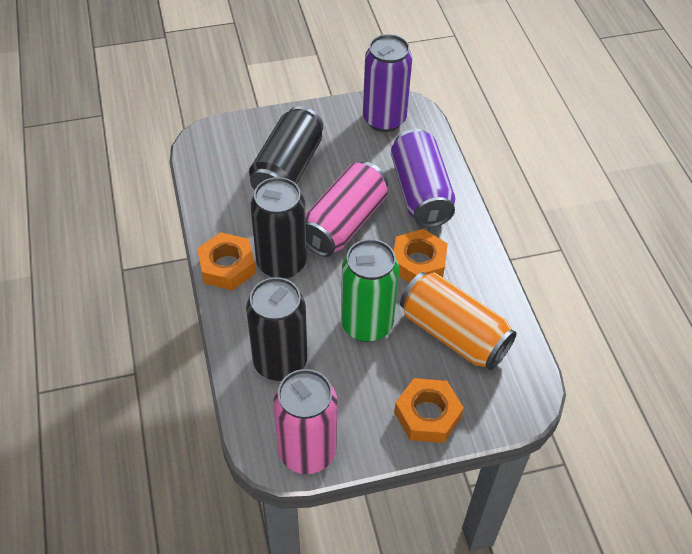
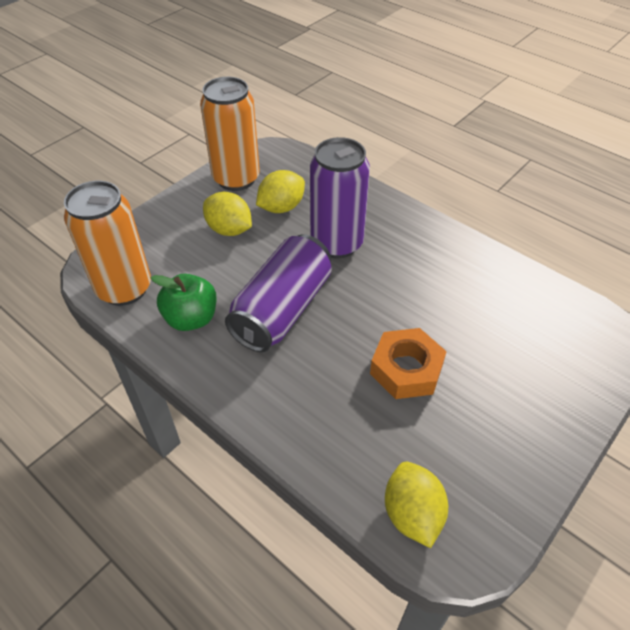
black can: [246,277,307,381] [249,106,323,190] [251,177,307,279] = 3 -> none = 0
green apple: none = 0 -> [151,274,217,331] = 1
green can: [341,239,399,342] = 1 -> none = 0
orange can: [400,272,516,370] = 1 -> [64,181,151,306] [200,77,260,191] = 2
orange nut: [197,232,256,290] [394,229,448,283] [394,378,464,443] = 3 -> [370,328,447,399] = 1
pink can: [273,369,337,474] [305,162,388,257] = 2 -> none = 0
yellow lemon: none = 0 -> [203,192,252,236] [256,170,305,213] [385,462,448,548] = 3

